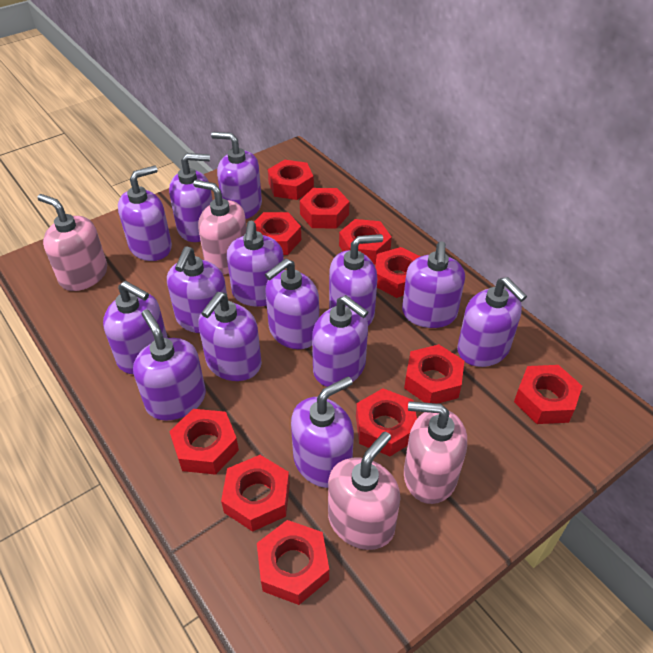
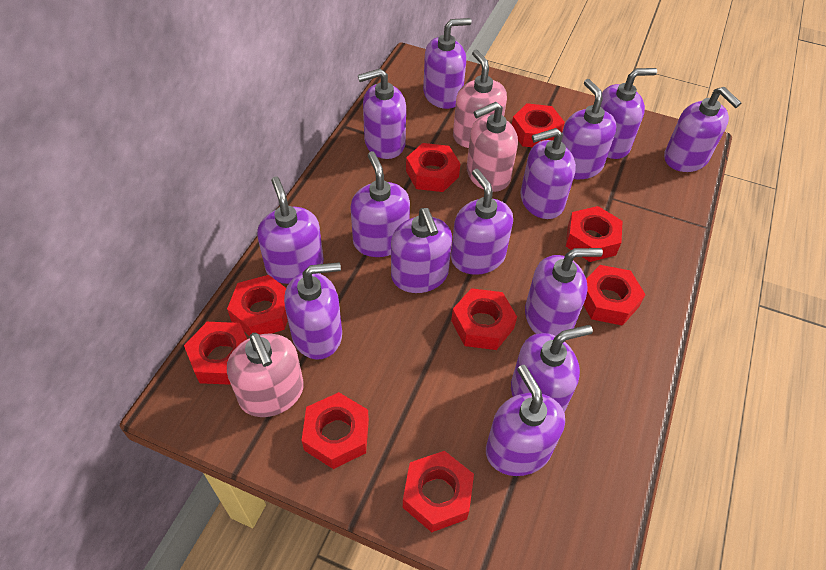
pink soap dispenser: [37,194,107,291] [193,180,247,274] [328,432,400,550] [404,401,467,504] = 4 -> [227,332,304,417] [453,49,507,148] [467,102,518,192] = 3
red nut: [169,409,239,475] [221,455,290,532] [254,212,301,255] [257,520,329,605] [268,160,314,200] [300,188,350,228] [339,219,392,264] [356,388,417,456] [375,247,421,298] [404,344,464,404] [514,365,582,424] = 11 -> [184,322,247,385] [227,275,288,336] [302,392,369,469] [403,451,474,532] [406,143,460,192] [451,288,517,350] [512,103,565,147] [566,206,623,262] [583,265,646,326] = 9

